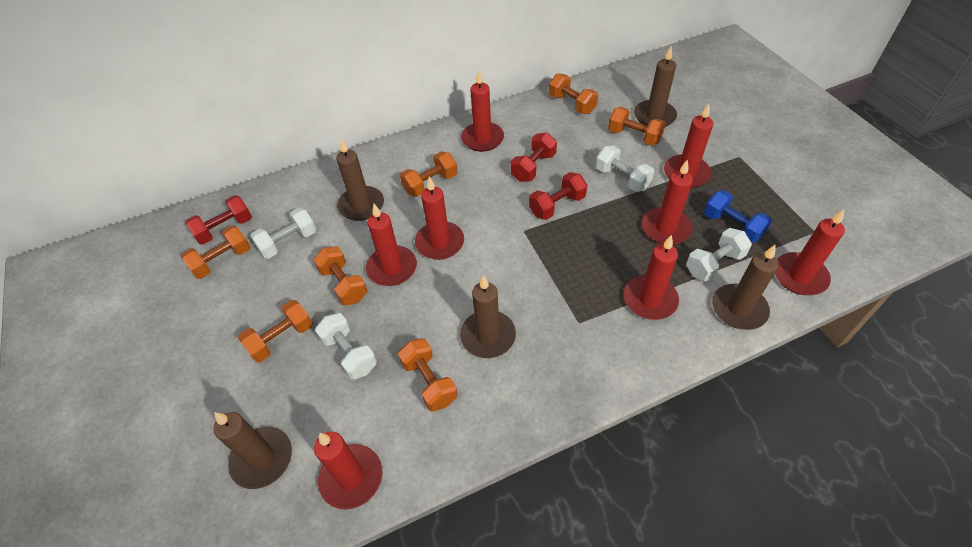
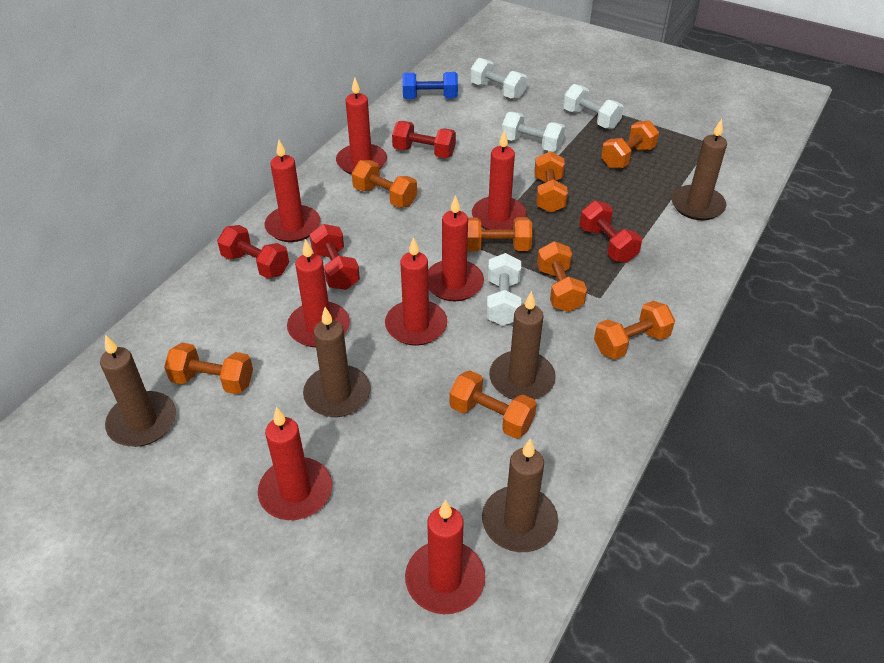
orange dumbbell: [181,225,250,279] [238,300,313,362] [313,246,367,305] [398,338,458,412] [400,151,457,197] [549,74,598,114] [608,107,666,146] = 7 -> [164,343,253,394] [352,160,417,208] [449,371,537,439] [467,217,533,251] [534,151,568,213] [537,241,587,312] [594,301,675,359] [601,120,659,169] = 8
red dumbbell: [185,195,252,245] [511,133,557,182] [529,172,587,220] = 3 -> [217,225,289,278] [310,224,360,290] [392,121,456,158] [580,200,642,263] = 4

